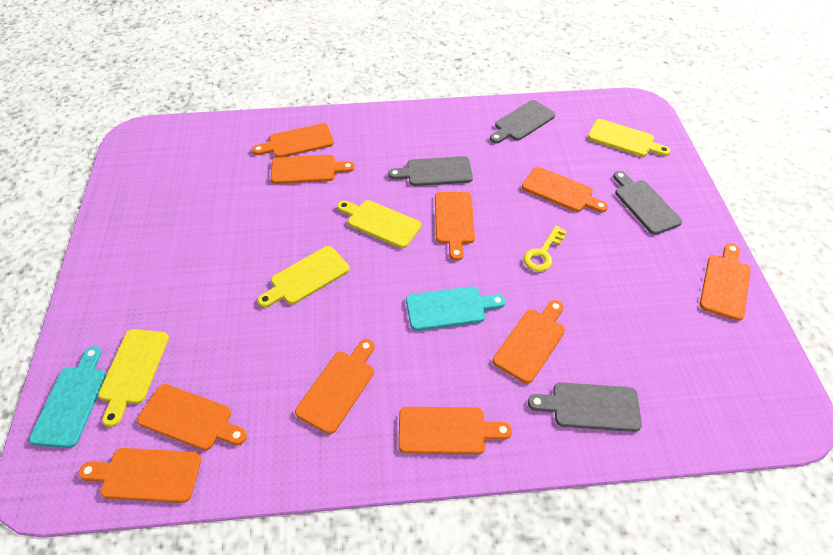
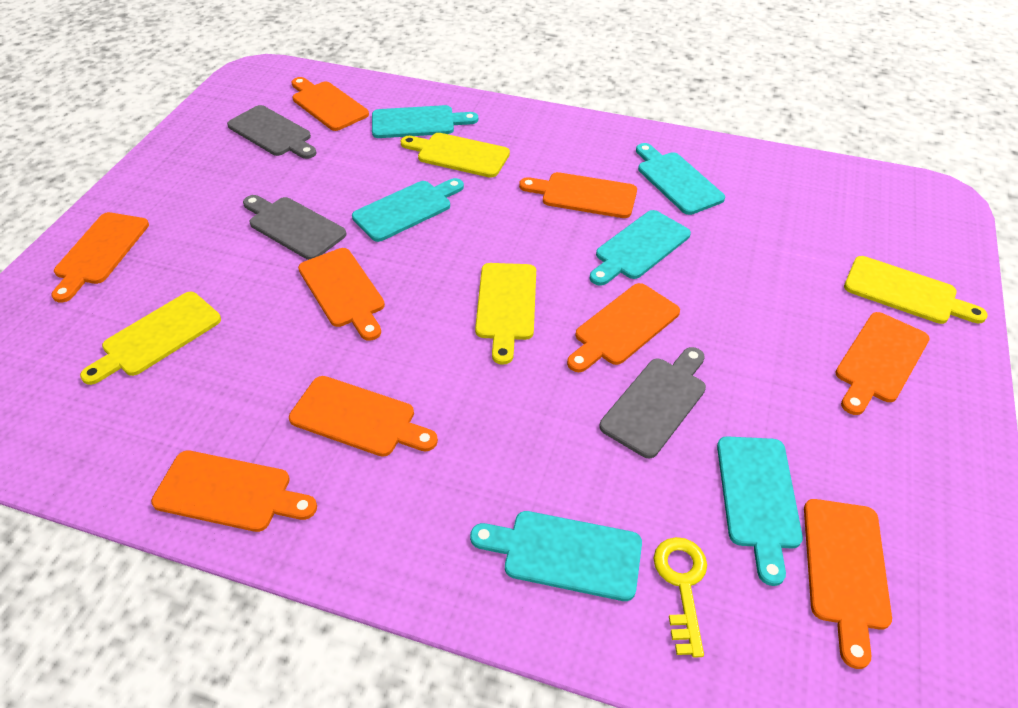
grey cutting board: [388,156,473,186] [490,100,555,143] [528,382,642,432] [613,171,682,235] = 4 -> [227,105,317,159] [243,195,347,260] [599,347,706,458] = 3
orange cutting board: [78,448,201,503] [137,384,247,450] [252,123,334,158] [271,155,355,184] [295,339,375,434] [398,407,512,454] [435,192,475,261] [493,300,565,384] [522,167,608,213] [700,243,751,321] = 10 -> [51,212,149,303] [151,450,317,532] [289,376,438,457] [292,77,369,131] [298,248,385,341] [519,172,637,218] [567,283,680,372] [804,499,892,669] [835,312,930,415] = 9
turquoise cutting board: [29,346,106,448] [406,286,506,331] = 2 -> [352,178,464,242] [372,105,478,138] [470,511,642,601] [589,210,691,286] [636,143,725,215] [717,436,803,586] = 6

